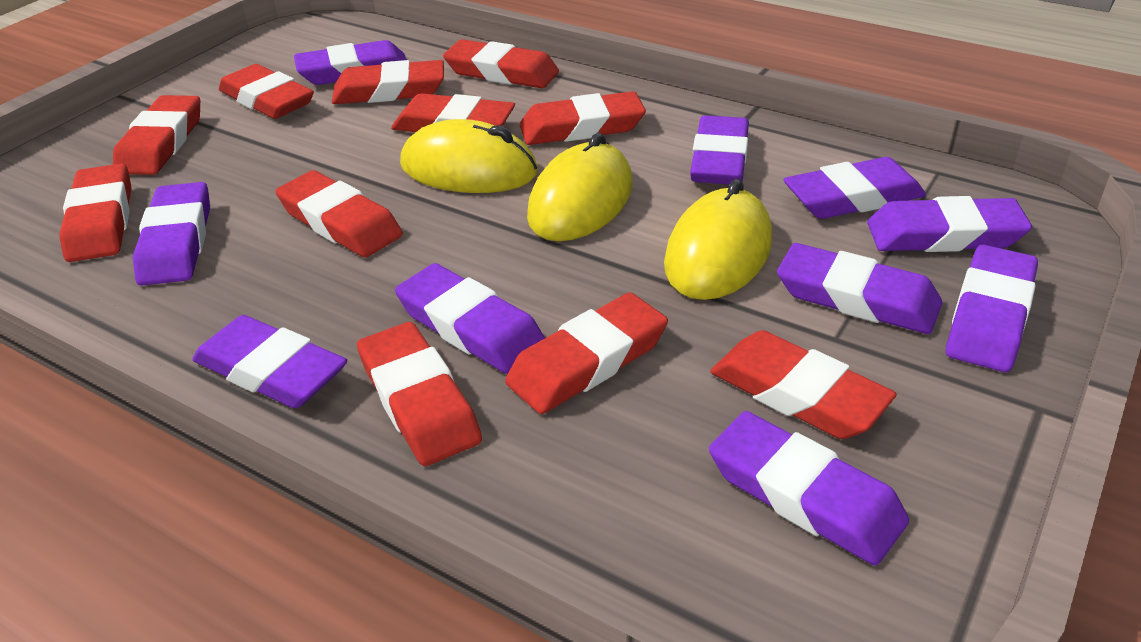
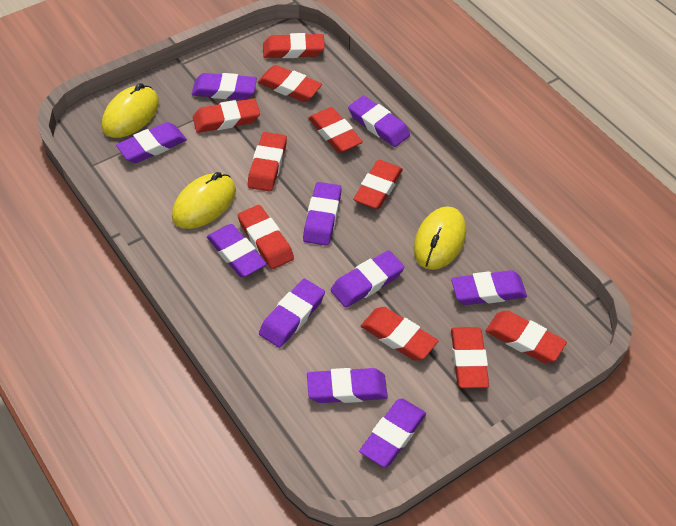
red eraser: [59,163,131,262] [113,95,200,175] [219,64,314,119] [276,170,403,258] [332,60,444,104] [357,322,482,466] [391,93,515,132] [443,39,559,88] [505,292,668,414] [519,91,646,145] [710,330,897,439] = 11 -> [193,98,260,133] [238,205,294,269] [248,132,287,191] [258,65,322,102] [263,33,325,58] [308,107,363,153] [353,160,403,209] [361,307,438,361] [451,327,489,388] [486,311,567,363] = 10

